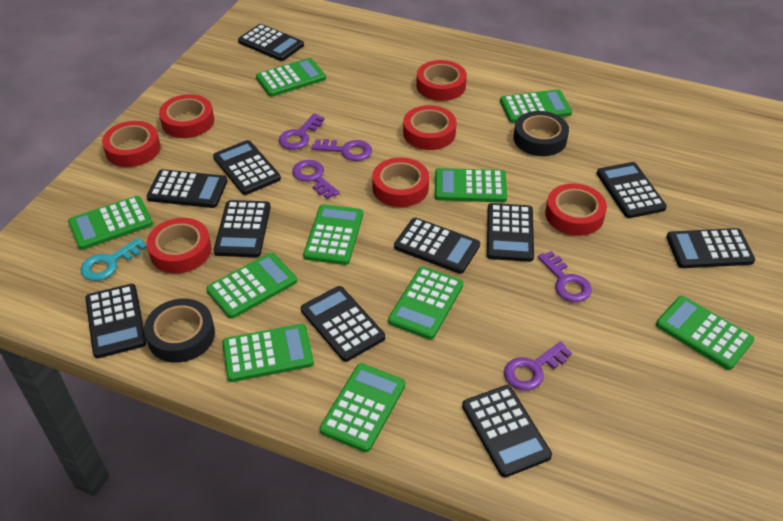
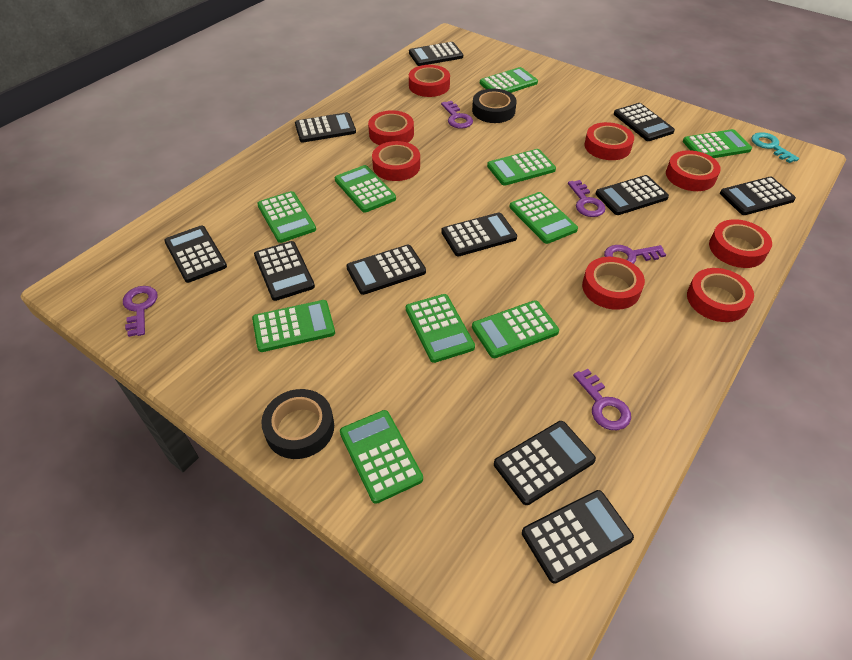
red tape: [102,121,161,167] [147,218,211,273] [159,94,214,138] [372,158,429,207] [403,105,457,150] [416,60,467,101] [545,183,607,236] = 7 -> [368,110,414,145] [372,141,420,181] [409,65,450,97] [582,257,645,310] [585,122,634,160] [666,150,721,191] [687,268,754,322] [709,219,772,268] = 8

